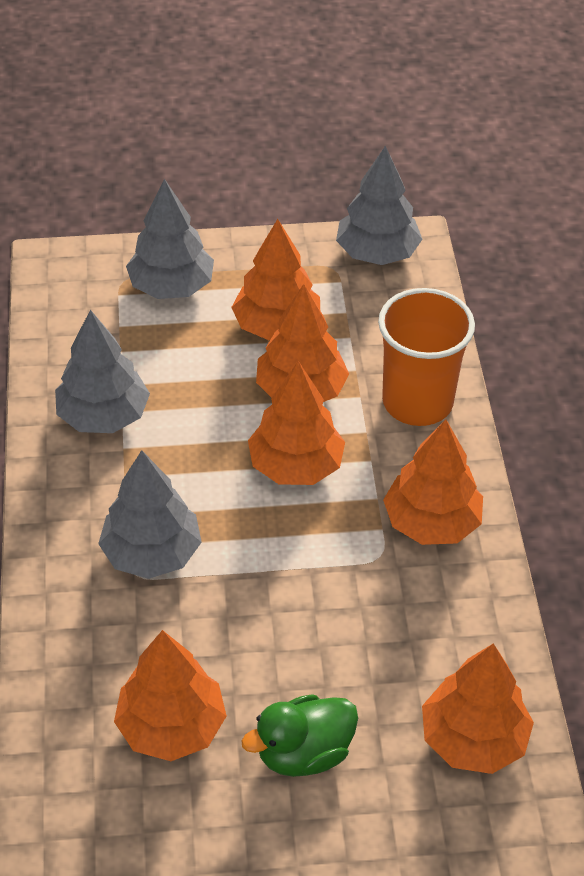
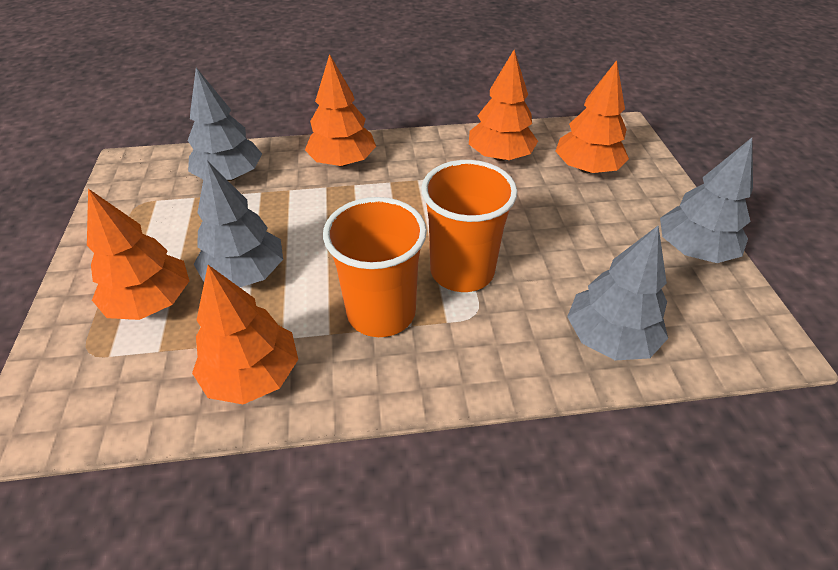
green duck: [241,694,358,777] = 1 -> none = 0
orange cup: [378,288,475,426] = 1 -> [323,197,427,337] [421,160,517,292] = 2
orange tree: [114,630,227,761] [231,219,320,340] [248,361,345,485] [256,284,349,402] [383,419,483,545] [422,643,534,774] = 6 -> [87,189,189,320] [192,265,298,405] [305,54,376,166] [469,50,538,161] [555,60,629,173] = 5

